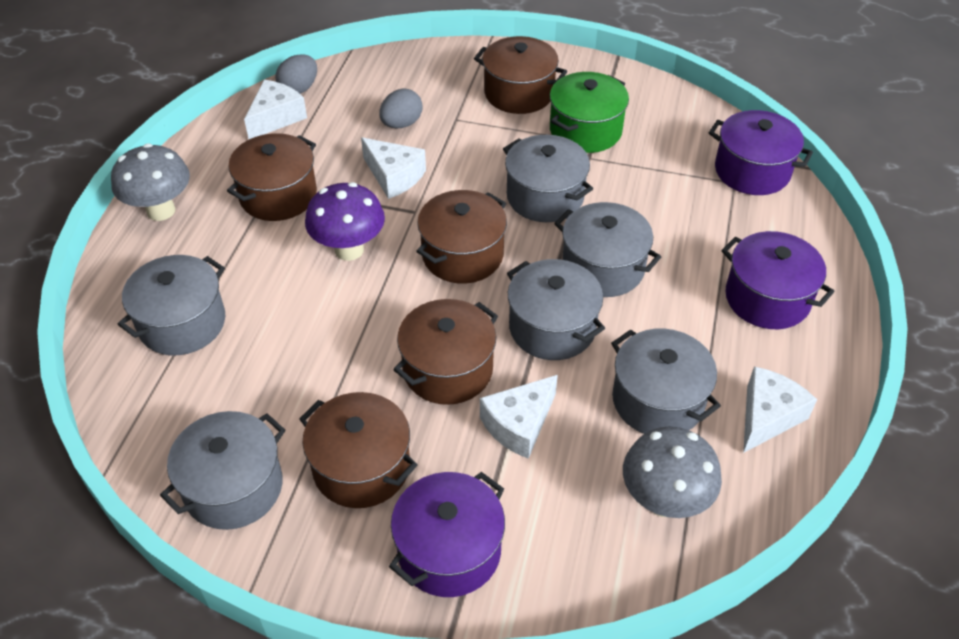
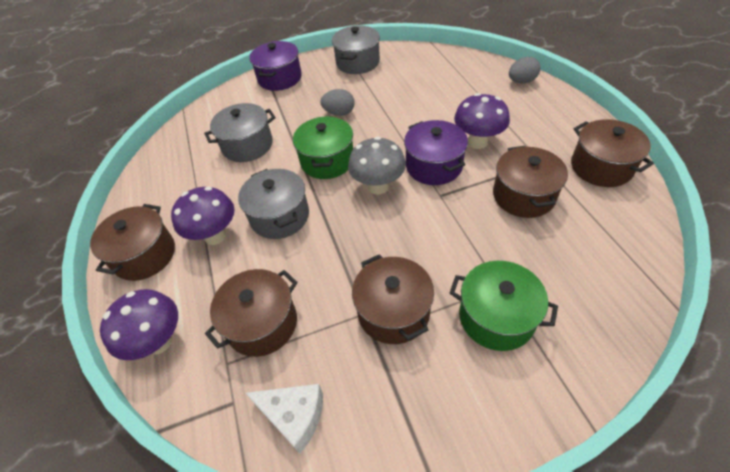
green pot: [550,72,629,153] = 1 -> [293,116,353,179] [450,261,558,351] = 2
grey mushroom: [111,144,190,221] [623,427,722,518] = 2 -> [348,137,406,195] = 1
grey pot: [118,255,225,355] [160,411,286,530] [503,135,593,222] [507,259,605,360] [554,202,661,297] [611,329,721,434] = 6 -> [204,103,276,162] [238,169,309,239] [332,26,380,74] = 3
purple mushroom: [305,182,385,261] = 1 -> [100,289,178,360] [171,187,235,245] [454,93,510,149] = 3
purple pot: [389,472,505,597] [709,110,813,195] [721,231,835,329] = 3 -> [249,41,302,91] [404,120,468,185] = 2
white cheese: [244,80,307,139] [361,137,426,199] [480,375,558,459] [743,367,817,453] = 4 -> [246,384,323,453] = 1

